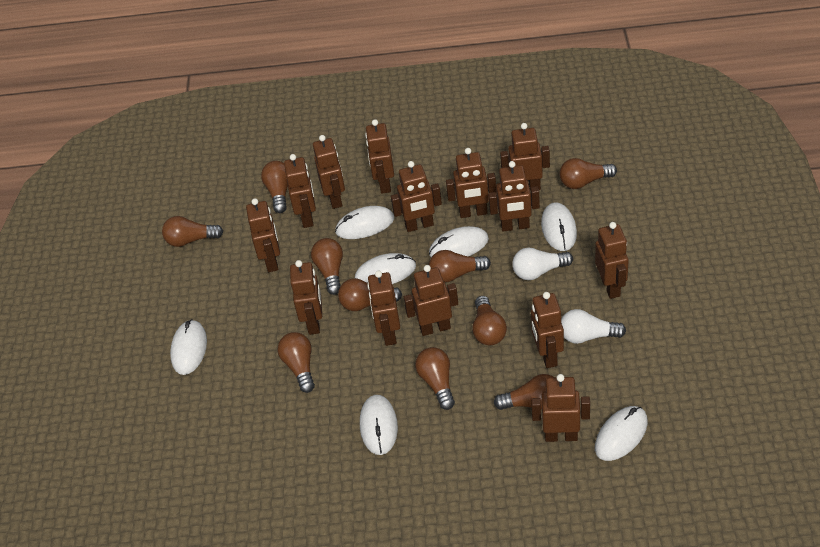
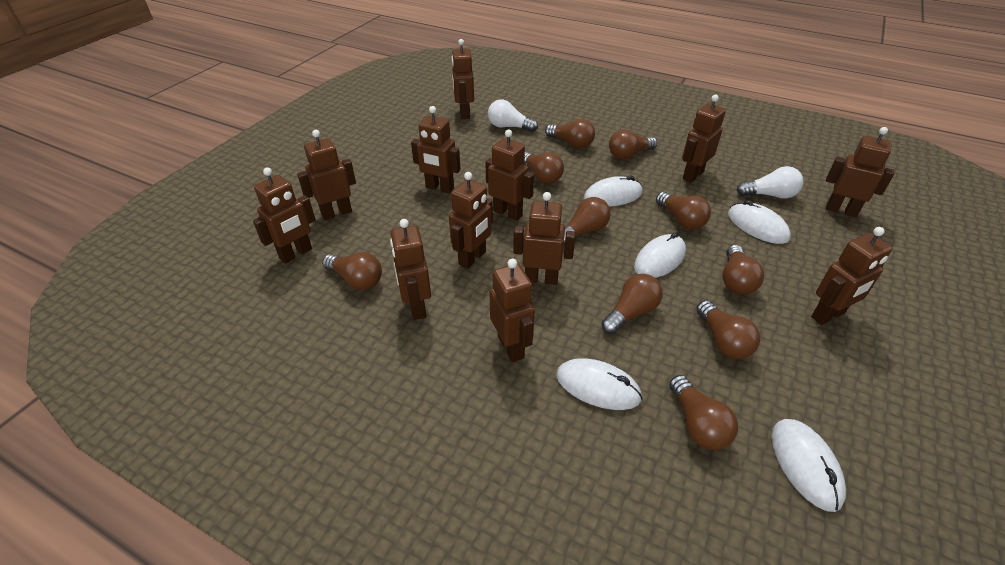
brown robot: [246,198,280,272] [284,154,316,228] [290,260,322,335] [313,135,345,209] [365,119,394,194] [367,271,400,346] [391,161,442,232] [404,265,458,336] [446,148,497,218] [488,161,540,232] [500,123,550,191] [531,292,564,368] [531,374,590,442] [595,222,629,299] = 14 -> [253,167,316,264] [297,130,356,220] [390,219,431,320] [411,106,460,194] [449,172,493,269] [452,39,474,119] [485,129,534,221] [489,259,535,362] [513,192,576,285] [682,95,726,183] [811,227,892,325] [826,127,895,217] = 12
white mouse: [170,319,207,375] [335,206,394,239] [355,253,416,284] [360,395,398,455] [429,226,489,257] [541,202,577,251] [595,406,648,461] = 7 -> [556,358,643,410] [584,176,643,207] [634,232,686,278] [728,200,791,244] [772,419,846,512] = 5

